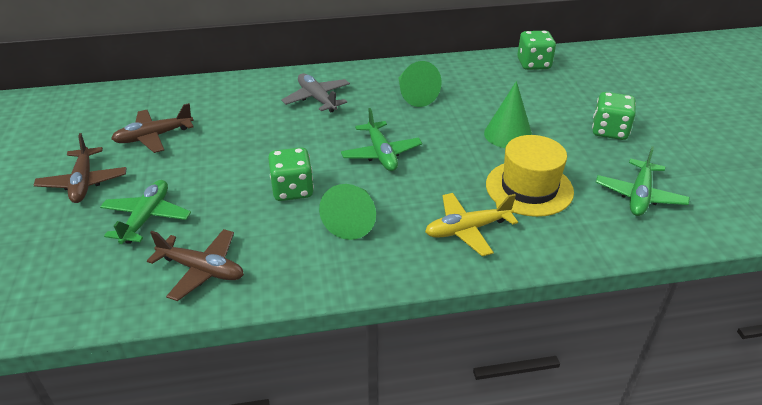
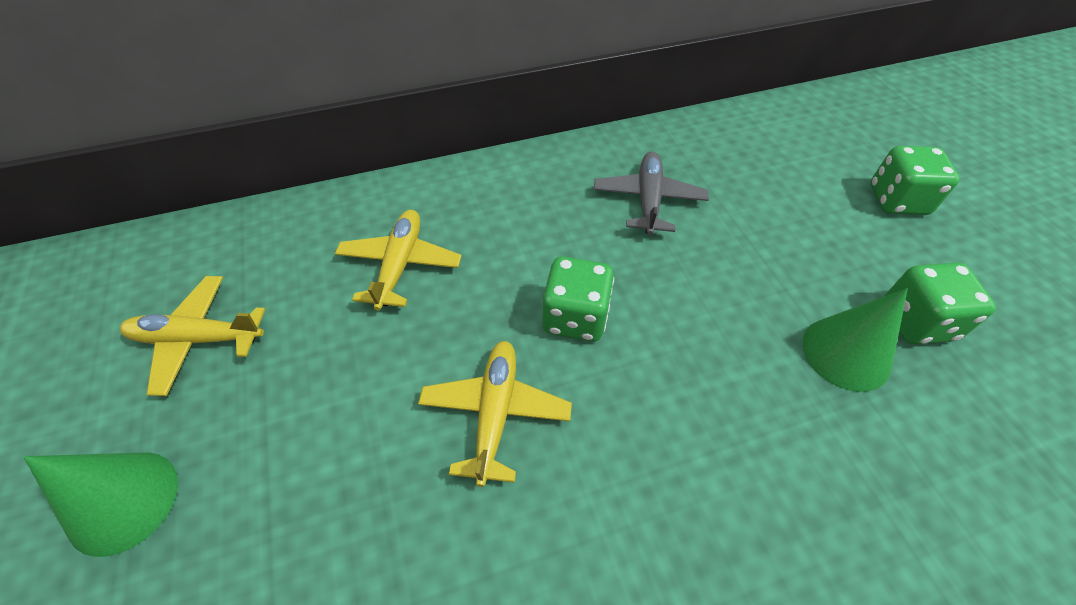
brown plane: [33,133,127,203] [111,103,193,153] [147,229,244,301] = 3 -> none = 0
green cone: [319,184,376,240] [398,61,442,107] [484,81,532,148] = 3 -> [24,452,178,557] [802,288,908,392] = 2
green plane: [100,180,191,244] [341,108,422,171] [596,146,690,216] = 3 -> none = 0
yellow hat: [486,135,574,217] = 1 -> none = 0
yellow plane: [425,193,518,256] = 1 -> [120,276,265,396] [335,210,462,311] [418,341,572,487] = 3

